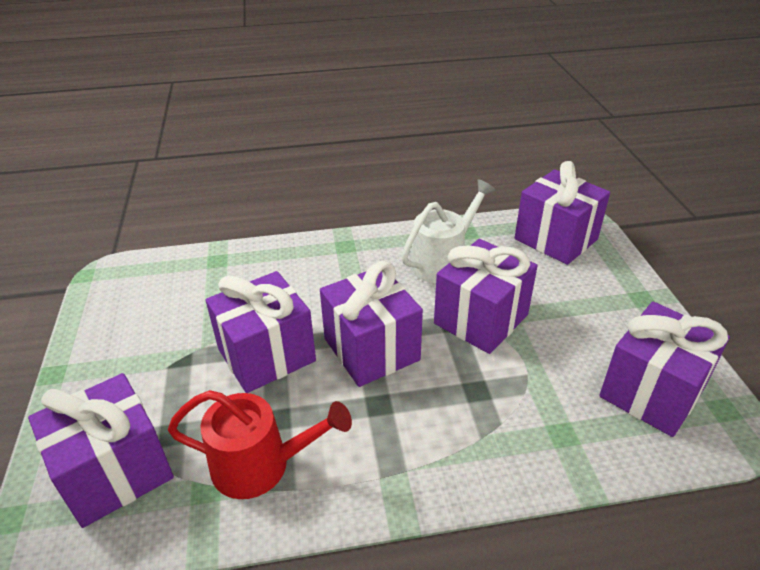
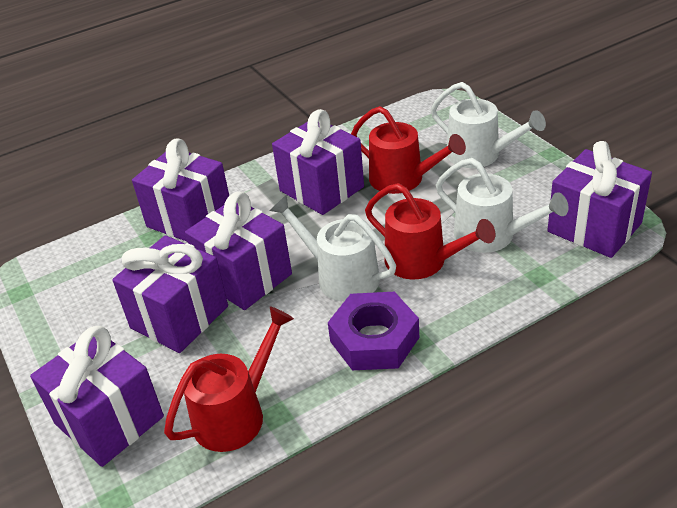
purple nut: none = 0 -> [328,292,419,370] = 1
red watering can: [168,390,352,499] = 1 -> [164,306,294,452] [351,106,466,194] [365,183,495,279] = 3
white watering can: [402,179,495,283] = 1 -> [270,195,396,302] [431,82,546,168] [436,158,569,253] = 3

